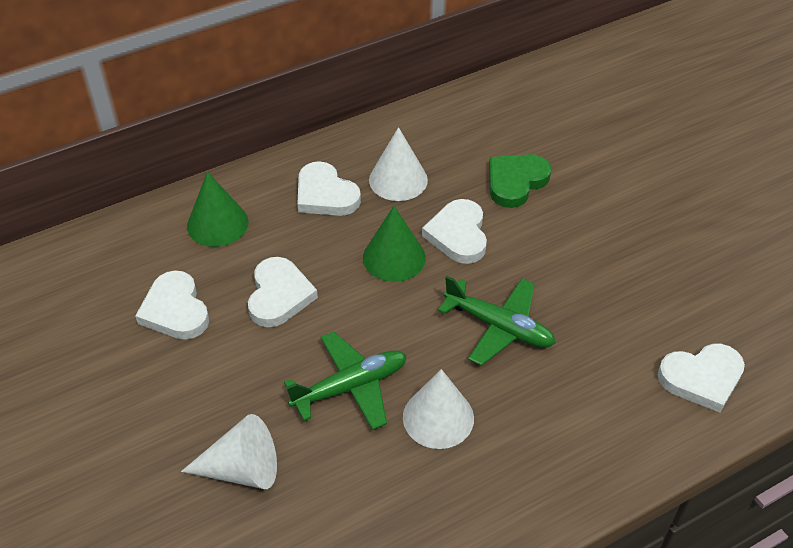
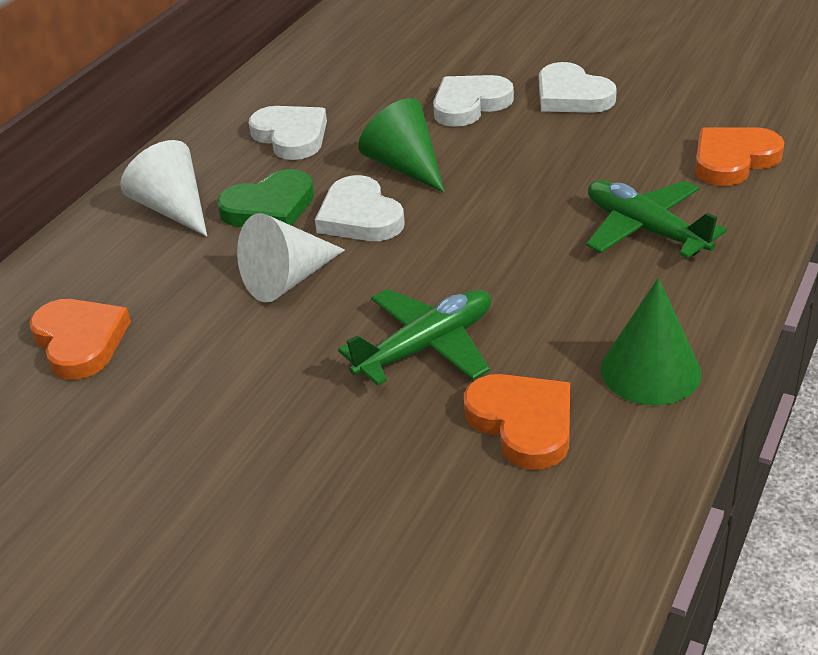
orange heart: none = 0 -> [30,299,131,380] [464,374,570,470] [695,127,785,186] = 3
white cone: [181,414,277,489] [369,127,428,201] [403,369,474,449] = 3 -> [120,140,207,236] [237,213,345,302] = 2
white heart: [135,270,209,340] [248,257,318,328] [297,161,361,216] [422,199,487,264] [658,344,745,413] = 5 -> [249,106,327,160] [315,175,405,241] [433,75,514,127] [539,62,617,113] = 4

